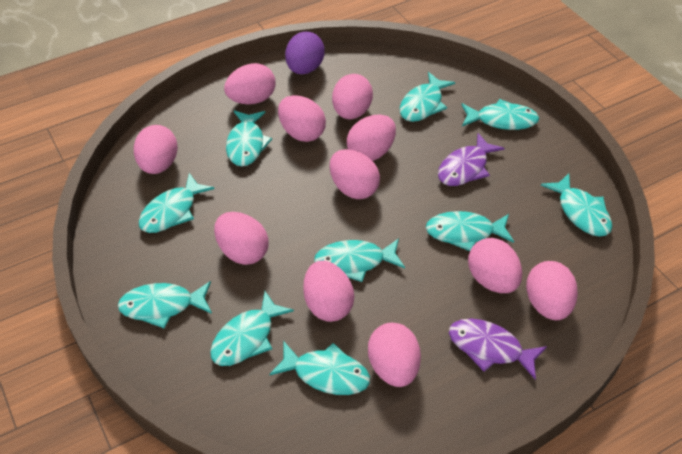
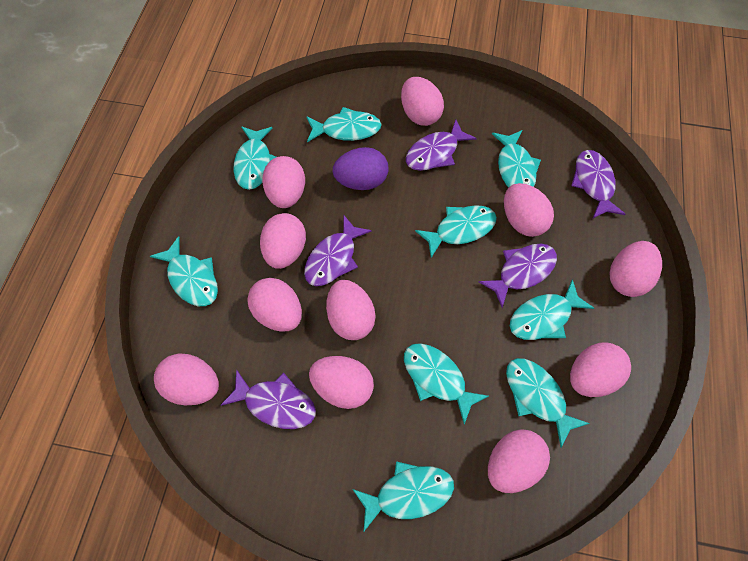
purple fish: [438,133,505,186] [449,319,547,380] = 2 -> [221,369,316,429] [304,216,372,286] [406,120,477,171] [479,244,557,308] [571,150,625,219] = 5
turquoise fish: [118,281,212,328] [139,173,215,233] [210,291,294,366] [226,110,272,166] [269,341,370,395] [314,238,405,282] [400,72,455,122] [425,211,514,251] [461,99,539,130] [541,173,612,237] = 10 -> [150,236,218,306] [234,127,276,190] [306,107,382,142] [353,461,454,531] [404,343,489,424] [415,205,497,258] [492,130,541,187] [506,358,590,448] [510,279,594,340] = 9

